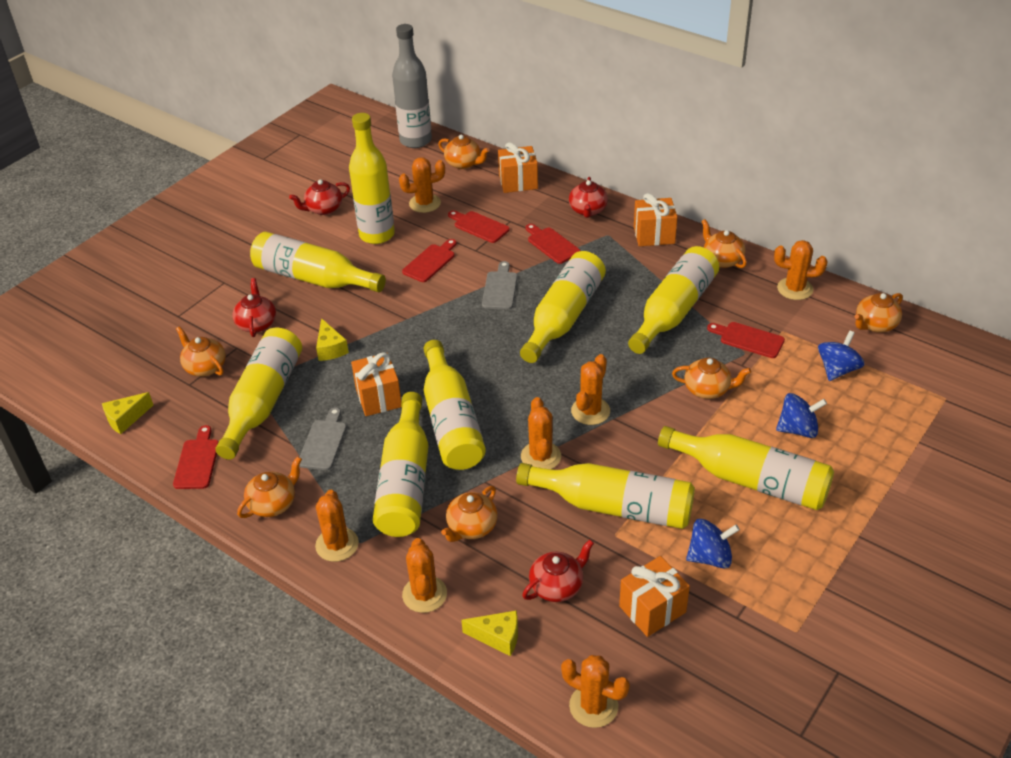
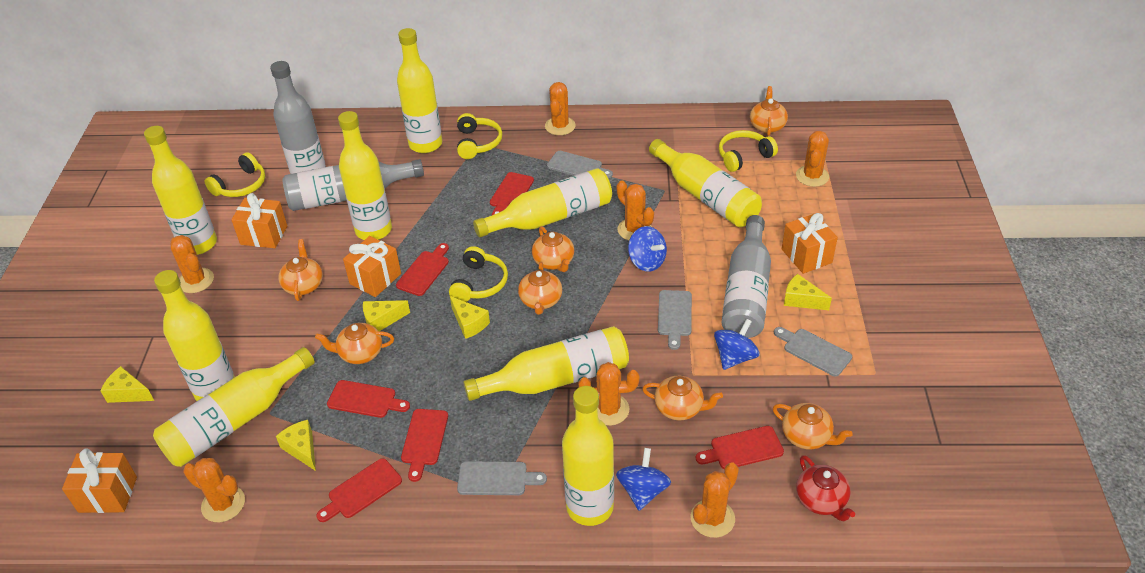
grey bottle: [392,24,432,148] = 1 -> [270,61,326,174] [282,159,424,211] [721,215,771,338] = 3
grey cutting board: [299,407,347,470] [482,261,518,309] = 2 -> [457,461,547,495] [547,151,613,178] [658,290,692,350] [774,327,852,376] = 4
red cutting board: [173,425,218,489] [402,239,457,282] [448,210,510,243] [526,224,580,264] [707,322,785,358] = 5 -> [316,458,402,522] [327,380,410,418] [396,243,449,296] [401,409,448,482] [490,172,534,215] [696,426,784,469] = 6
red teapot: [232,278,276,337] [289,179,350,215] [522,539,594,602] [569,177,608,218] = 4 -> [796,455,855,522] = 1
yellow cheese: [102,392,153,434] [316,318,349,361] [461,610,518,656] = 3 -> [100,366,154,403] [276,420,316,471] [363,300,410,331] [450,296,490,339] [784,274,832,310] = 5
yellow headphones: none = 0 -> [205,152,265,197] [449,246,508,302] [457,113,502,159] [719,130,778,172] = 4

